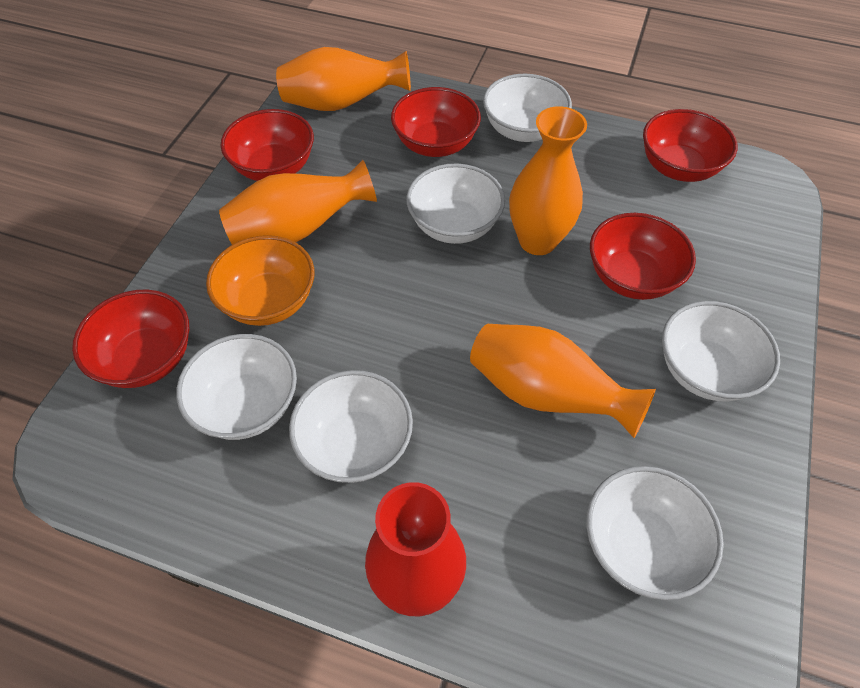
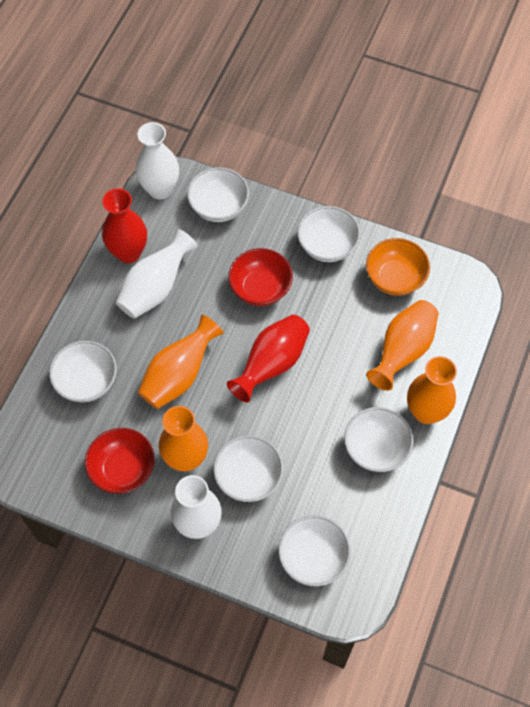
red bowl: [72,290,190,388] [221,109,314,181] [391,87,481,157] [590,213,696,300] [643,109,737,182] = 5 -> [85,428,155,494] [228,248,293,306] = 2
red vase: [365,482,466,616] = 1 -> [102,188,147,263] [227,315,310,403] = 2
white vase: none = 0 -> [116,229,198,319] [135,122,179,200] [171,475,222,539] = 3

